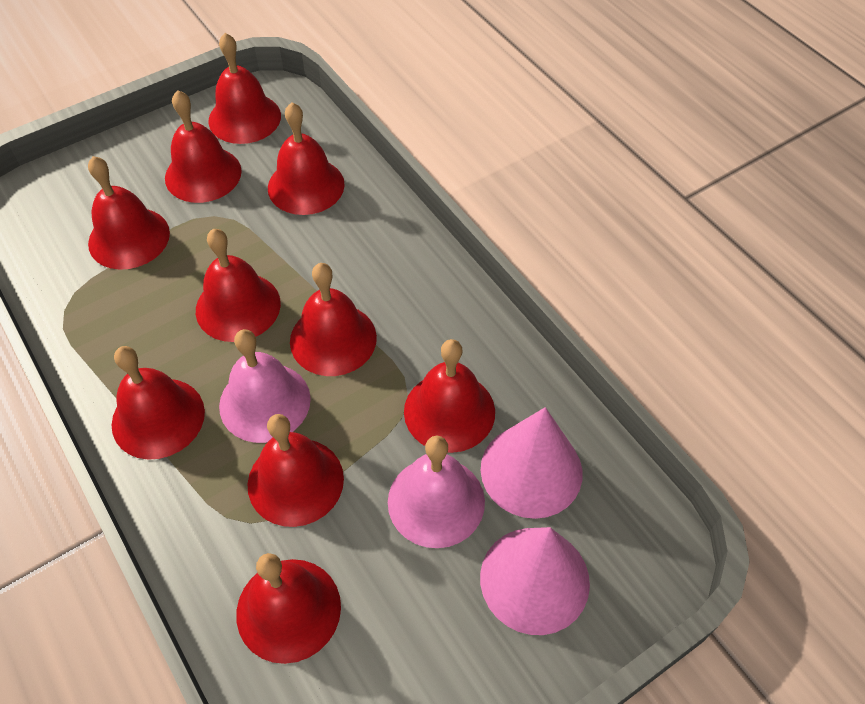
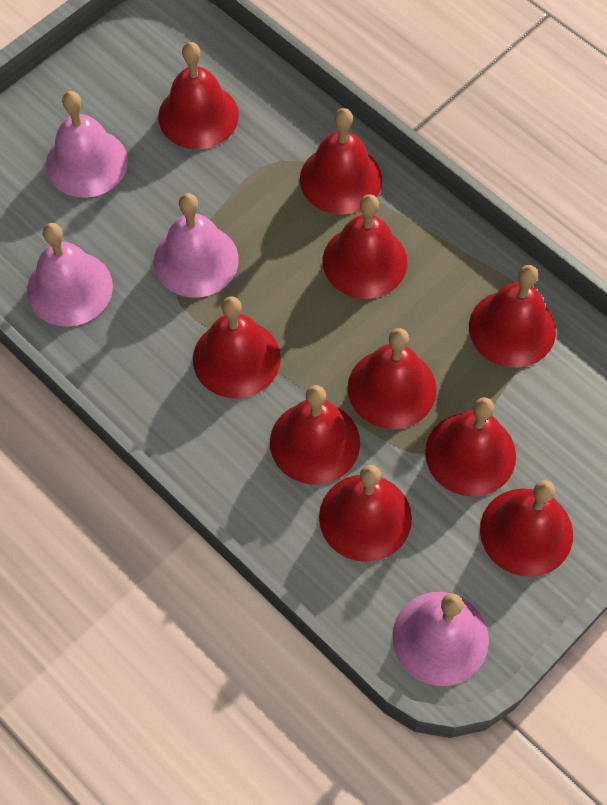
pink bell: [219,329,311,443] [388,435,485,548] = 2 -> [27,223,113,327] [46,91,128,198] [154,193,239,298] [392,592,489,686] = 4
pink cone: [480,527,590,635] [481,407,583,519] = 2 -> none = 0

